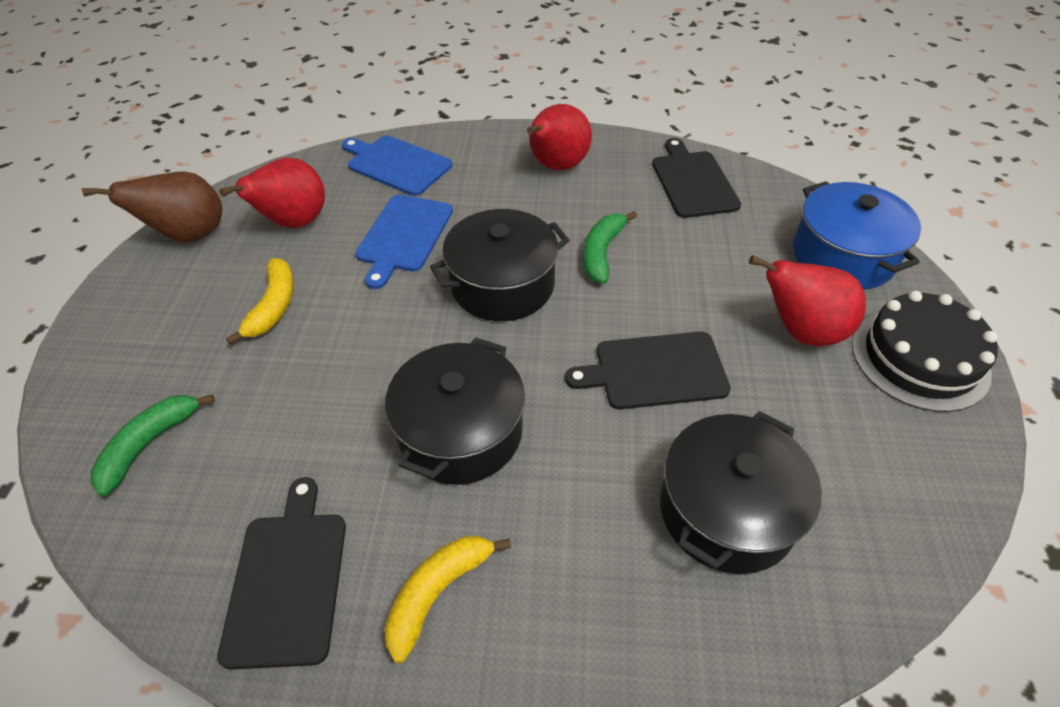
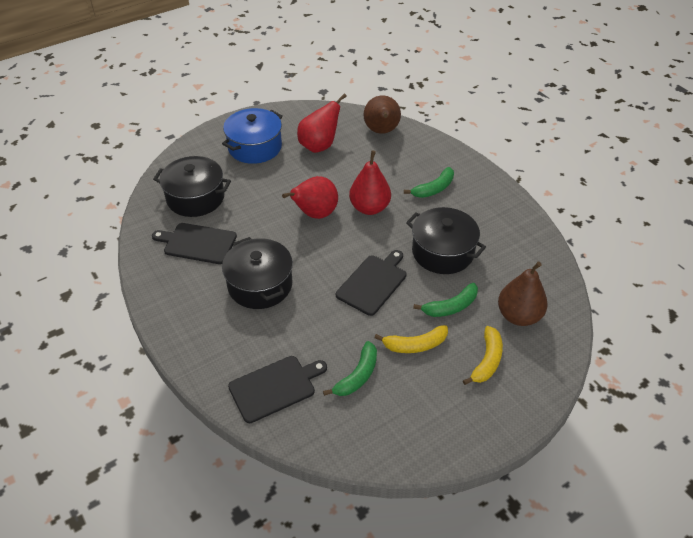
black cake: [852,291,998,412] = 1 -> none = 0
blue cutting board: [342,135,452,196] [355,195,453,289] = 2 -> none = 0
brown pear: [82,171,222,243] = 1 -> [364,95,401,134] [498,262,548,326] = 2
green banana: [91,394,215,497] [583,211,637,284] = 2 -> [323,341,377,396] [404,167,454,198] [413,283,478,317] = 3

